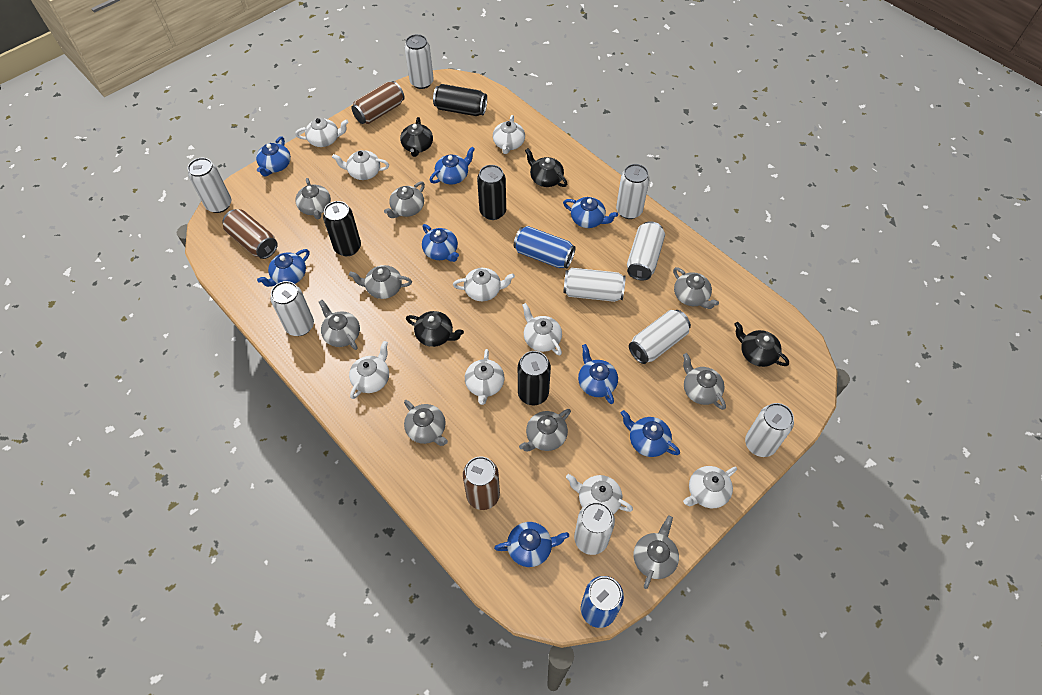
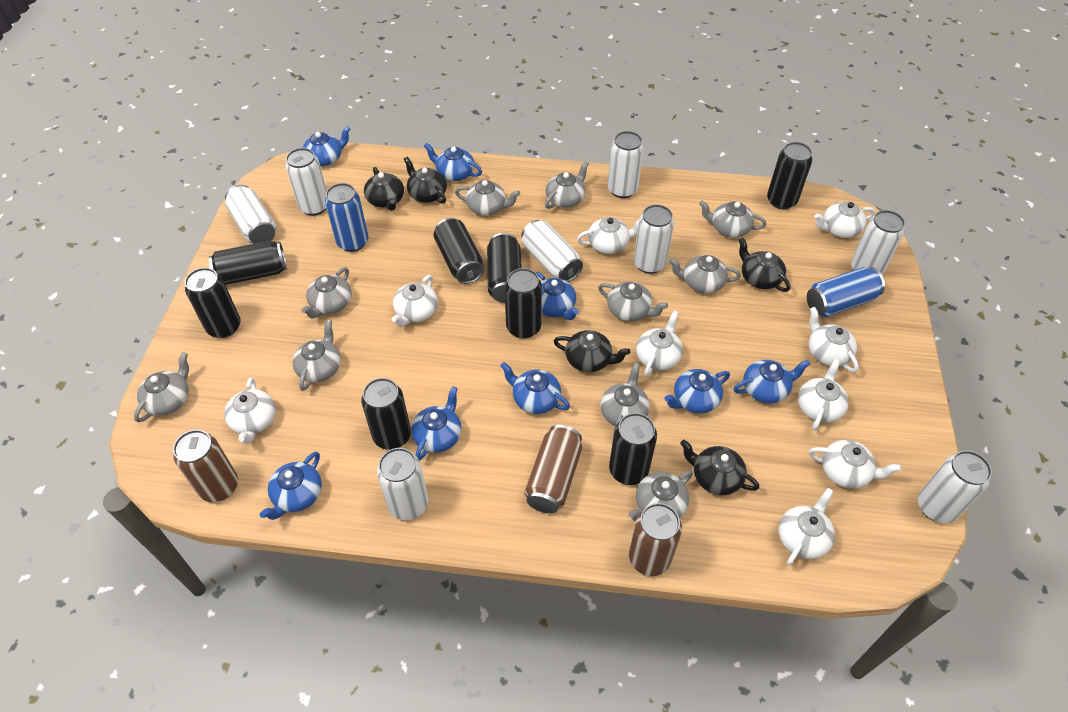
black can: [323,201,361,256] [433,84,487,116] [477,165,506,220] [518,351,551,405] = 4 -> [185,268,241,338] [209,241,287,285] [361,378,411,450] [434,218,484,284] [487,233,522,303] [504,268,542,339] [609,413,657,485] [767,142,813,210] = 8
black teapot: [400,117,433,157] [406,311,464,347] [525,148,567,187] [734,322,789,367] = 4 -> [364,167,404,211] [404,157,447,204] [554,330,630,372] [680,440,760,495] [738,237,790,292] = 5
grey teapot: [295,178,331,219] [319,300,360,350] [349,265,412,299] [384,182,425,218] [404,400,448,446] [519,409,571,452] [634,515,679,589] [673,267,719,309] [683,353,726,410] = 9 -> [134,352,189,422] [292,320,341,391] [301,267,352,318] [455,180,520,216] [545,161,589,209] [598,282,668,321] [600,363,650,435] [628,470,693,522] [669,255,741,293] [699,201,767,238] = 10
white can: [188,158,231,213] [271,281,314,336] [405,34,434,89] [563,268,626,302] [574,502,615,555] [616,164,650,219] [627,221,665,281] [629,310,691,364] [745,403,794,457] = 9 -> [225,185,276,244] [285,148,327,216] [377,448,428,520] [521,220,583,282] [608,131,644,198] [634,204,674,274] [851,210,905,275] [918,450,992,523] = 8

